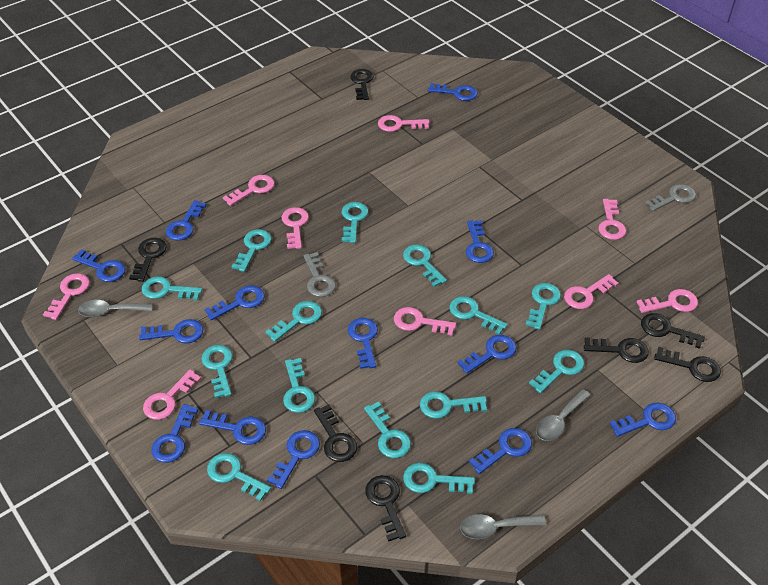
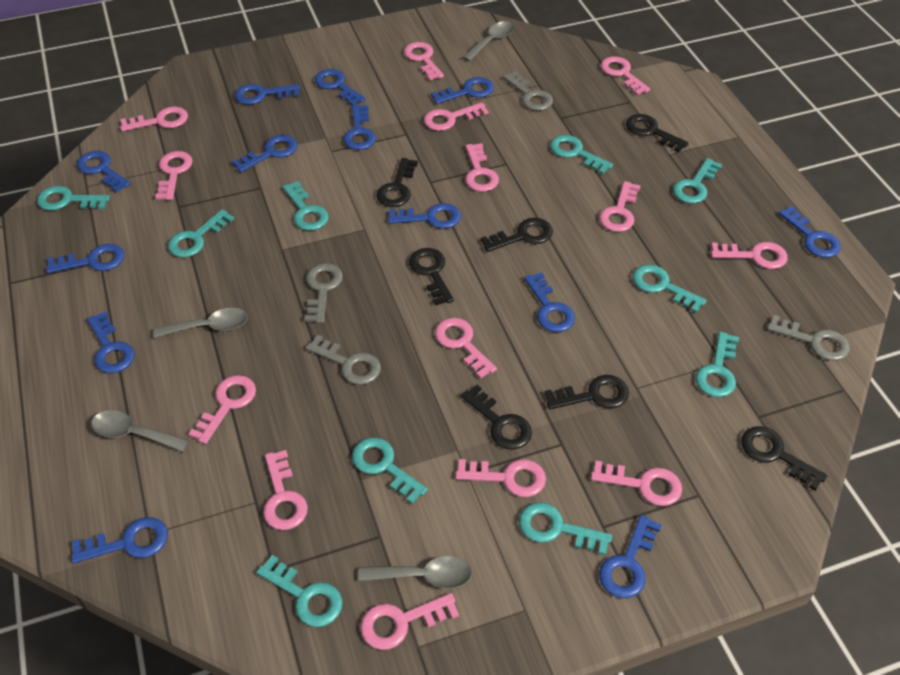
grey key: [303,252,336,297] [645,184,696,211] = 2 -> [304,263,343,323] [306,335,381,385] [503,71,553,111] [767,315,850,361] = 4
grey spoon: [78,300,153,317] [460,514,546,539] [536,389,591,441] = 3 -> [91,410,190,452] [153,308,248,338] [358,556,472,589] [462,21,514,62] = 4
pink key: [43,273,90,320] [143,370,201,420] [223,175,274,206] [282,207,309,249] [378,115,429,132] [394,307,456,336] [564,274,619,309] [599,199,626,240] [637,289,698,313] = 9 -> [120,107,188,132] [155,151,193,200] [188,375,256,444] [263,450,308,530] [360,593,459,650] [404,42,444,80] [424,102,489,131] [435,318,497,379] [456,459,546,497] [465,143,499,192] [591,461,682,506] [599,181,641,232] [601,56,650,95] [711,242,788,269] = 14
turquoise key: [142,276,202,300] [201,345,233,398] [207,453,271,501] [231,229,271,272] [265,301,322,342] [283,358,315,413] [342,202,368,243] [364,401,411,458] [403,244,447,287] [403,463,475,494] [420,391,487,419] [449,296,508,335] [526,283,561,330] [529,350,584,393] = 14 -> [37,186,110,211] [168,209,234,258] [256,555,343,627] [283,181,329,231] [352,437,428,504] [519,502,612,556] [550,135,613,174] [633,264,707,313] [673,158,722,204] [695,332,739,397] = 10

